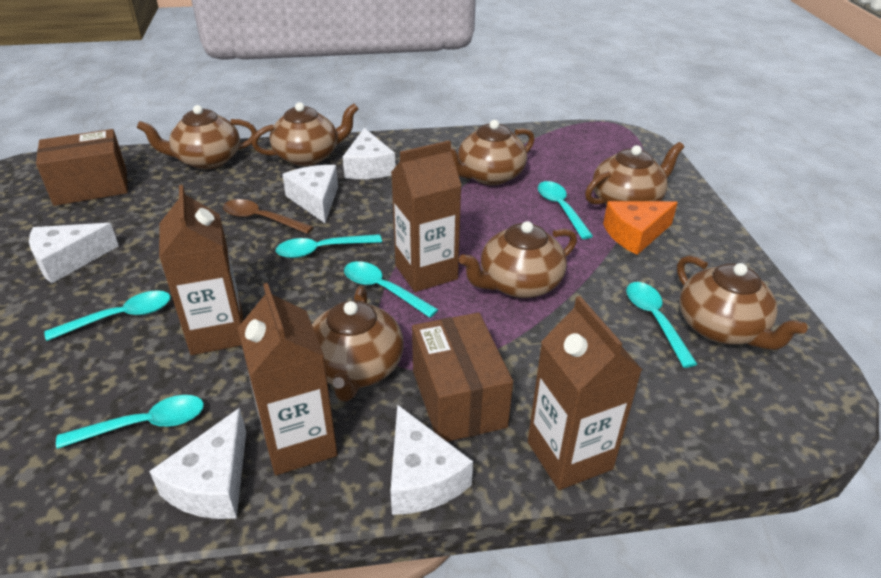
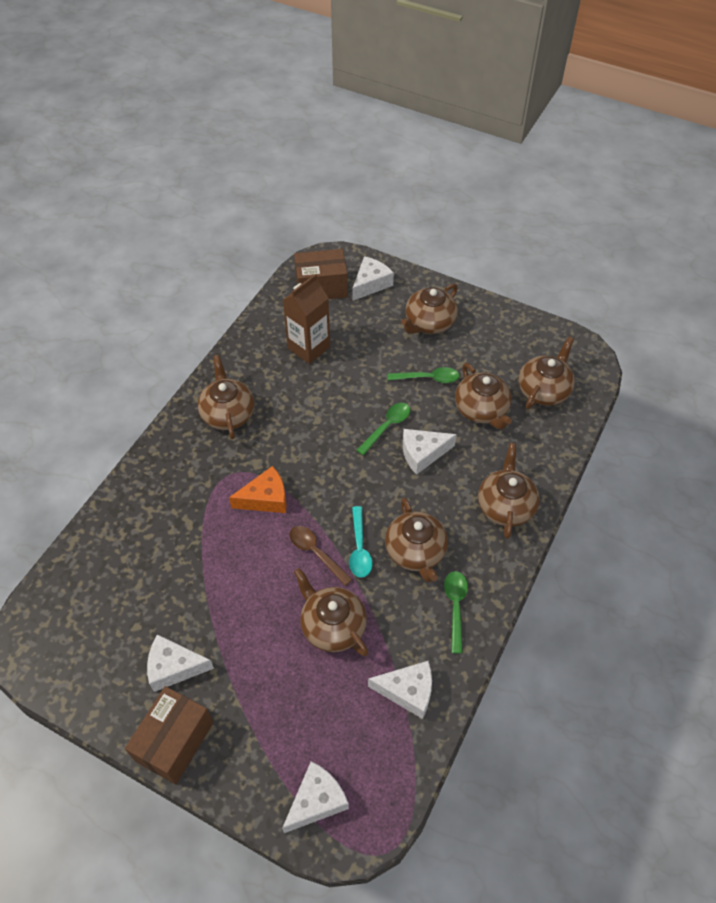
brown carton: [159,185,243,355] [238,283,337,475] [391,140,462,292] [528,296,642,490] = 4 -> [283,274,330,364] = 1
green spoon: none = 0 -> [357,403,410,455] [387,367,459,383] [444,571,468,654] = 3
turquoise spoon: [44,290,170,341] [56,395,204,449] [276,234,382,258] [344,261,438,318] [538,181,593,239] [626,282,697,368] = 6 -> [349,506,373,578] = 1

